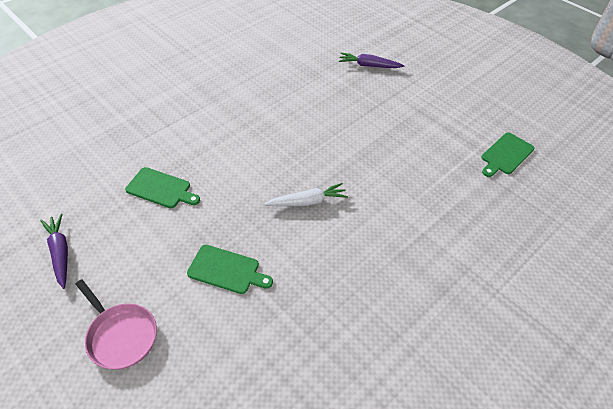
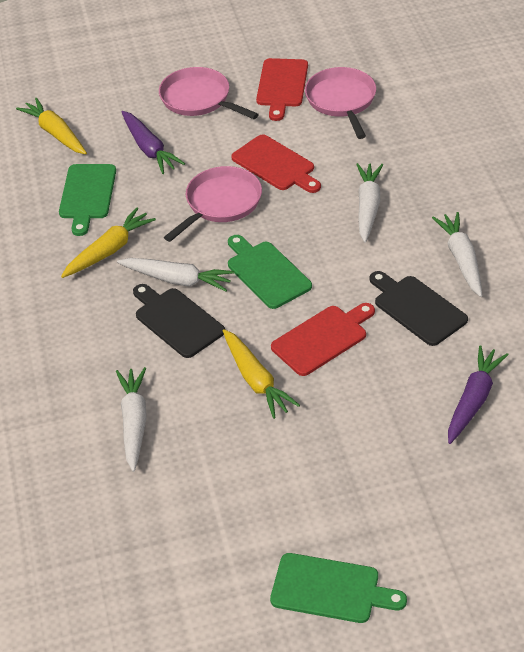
black cutting board: none = 0 -> [133,284,225,358] [370,271,468,346] = 2
pink pan: [76,279,157,370] = 1 -> [159,67,259,119] [164,166,262,242] [305,67,376,139] = 3
red cutting board: none = 0 -> [231,134,321,193] [256,58,308,121] [271,303,375,376] = 3
white carrot: [264,183,348,206] = 1 -> [116,367,147,472] [117,258,234,292] [356,163,383,243] [432,212,482,297] = 4
yellow carrot: none = 0 -> [16,98,87,154] [61,208,156,278] [223,329,300,419] = 3

